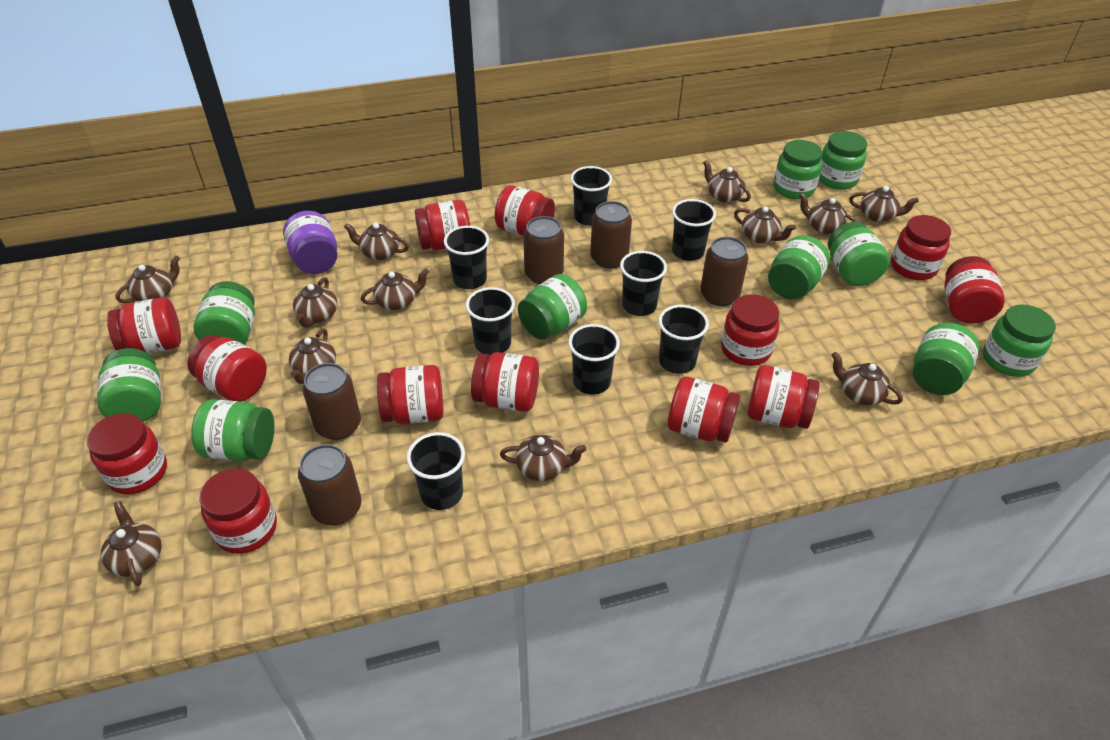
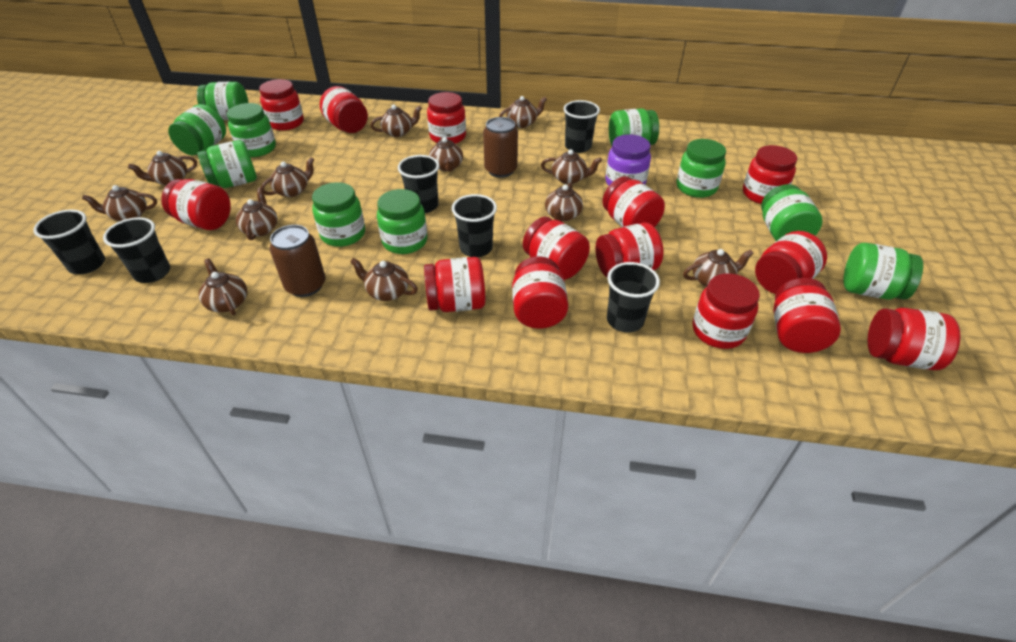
black cup: [407,432,465,510] [444,226,489,289] [466,287,515,355] [568,324,620,395] [570,166,612,226] [620,251,667,316] [658,305,709,374] [672,199,716,261] = 8 -> [33,210,105,274] [103,217,170,283] [398,155,439,213] [452,194,497,257] [563,100,600,153] [607,262,660,332] = 6
brown can: [298,444,362,525] [303,363,361,440] [523,216,564,284] [590,201,632,269] [700,237,749,306] = 5 -> [270,225,326,297] [483,117,518,178] = 2
red jar: [87,413,167,495] [107,297,181,354] [187,335,267,402] [199,468,277,554] [377,365,444,424] [415,200,470,250] [471,352,539,412] [495,185,555,235] [668,377,740,443] [721,294,779,366] [747,365,820,429] [891,215,951,280] [944,256,1005,323] = 13 -> [161,179,231,230] [259,79,304,130] [320,86,368,133] [424,257,485,312] [427,92,466,144] [512,256,568,329] [523,217,590,280] [596,223,664,277] [602,176,665,227] [692,273,760,349] [743,145,797,204] [755,231,827,294] [773,278,841,353] [868,308,960,370] = 14

